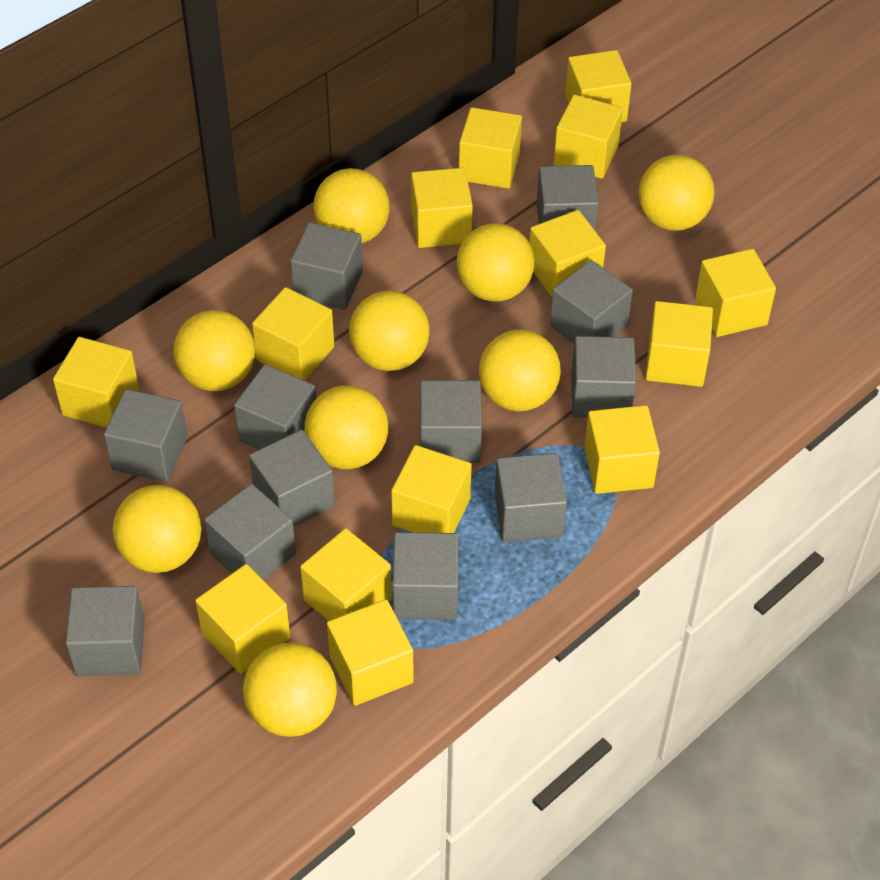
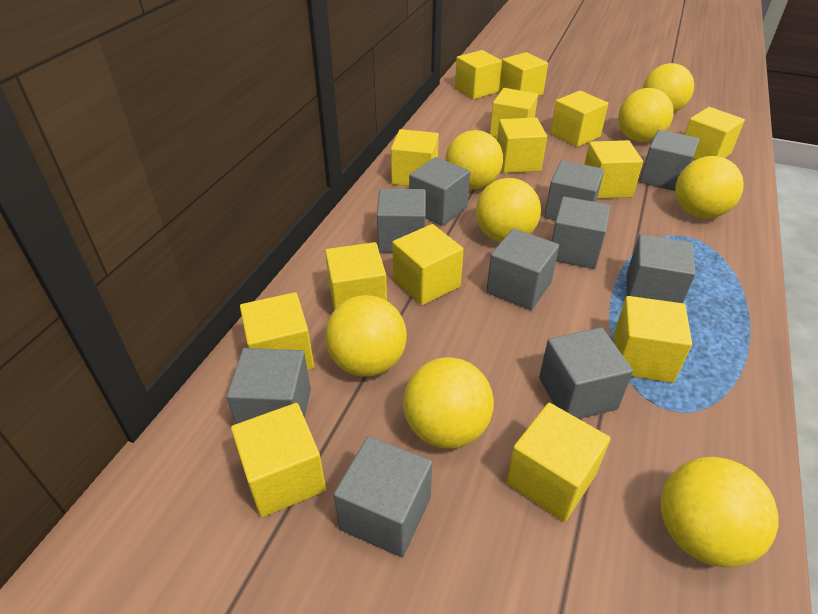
grey cube: [65,586,145,676] [104,389,188,482] [204,484,296,580] [234,364,317,449] [249,430,335,526] [290,222,363,310] [392,532,458,620] [420,380,482,463] [495,453,567,542] [537,165,599,231] [550,260,633,343] [571,336,636,418] = 12 -> [227,348,311,424] [333,436,432,557] [377,189,426,253] [409,157,470,226] [486,228,559,310] [539,327,633,419] [544,160,604,221] [552,197,610,269] [626,234,696,303] [639,130,700,191] = 10
yellow ball: [112,485,202,573] [174,310,255,391] [243,643,337,737] [305,386,388,469] [313,168,390,243] [349,291,430,371] [457,223,535,302] [479,330,561,411] [638,155,715,231] = 9 -> [325,295,407,377] [403,357,494,449] [445,130,503,189] [476,178,541,242] [618,88,674,142] [642,63,694,112] [661,457,778,568] [675,156,744,218] = 8

